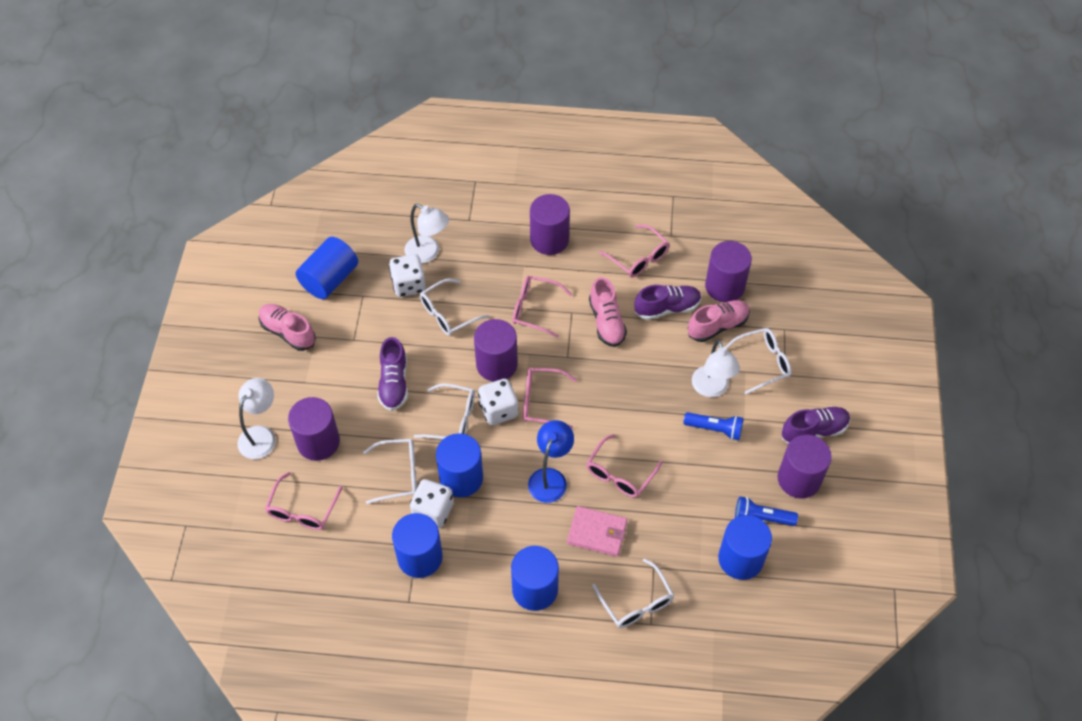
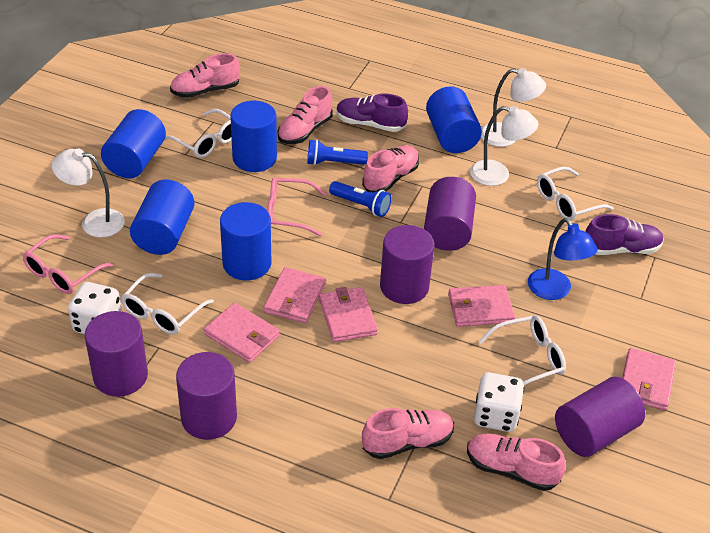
pink glasses: [265,472,343,530] [512,276,573,338] [523,368,577,429] [586,434,662,498] [599,225,670,277] = 5 -> [23,234,114,294] [267,177,326,236] = 2
pink shoe: [259,304,316,351] [589,277,627,347] [688,300,750,342] = 3 -> [170,53,240,98] [278,86,333,144] [362,145,419,193] [362,408,454,459] [467,433,566,491] = 5
pink wallet: [567,506,627,557] = 1 -> [204,303,280,363] [264,267,326,323] [319,287,378,342] [448,285,515,327] [622,348,676,410] = 5
purple shoe: [377,337,408,411] [634,285,701,320] [782,407,850,444] = 3 -> [336,93,408,132] [585,214,664,255] = 2
white dice: [389,254,426,297] [410,479,454,528] [478,379,518,425] = 3 -> [68,282,122,334] [474,372,524,432] = 2
white glasses: [363,439,417,504] [414,383,475,439] [420,279,489,336] [592,558,674,628] [725,328,791,394] = 5 -> [121,273,214,335] [165,109,232,158] [478,315,566,385] [537,166,614,221] = 4

